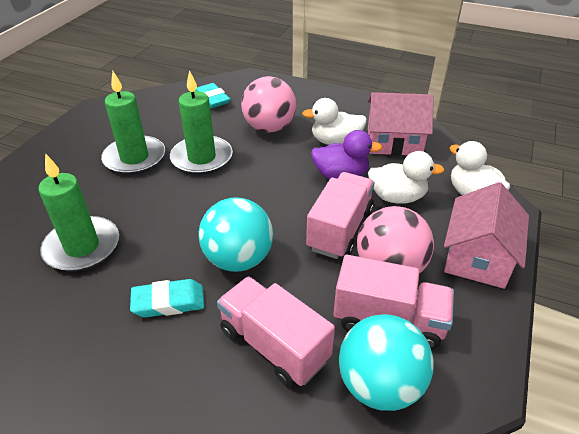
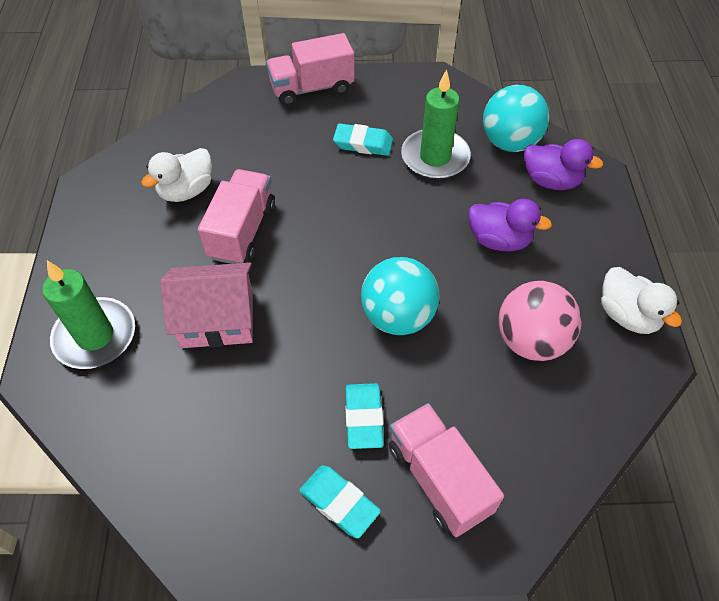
green candle: [38,153,119,272] [101,71,165,175] [170,70,233,175] = 3 -> [43,260,135,369] [401,69,471,180] = 2
pink ball: [241,76,296,133] [357,206,434,274] = 2 -> [499,281,582,361] = 1
pink house: [367,92,434,156] [444,182,529,289] = 2 -> [160,263,253,348] = 1
purple duck: [311,130,382,179] = 1 -> [468,199,552,251] [524,139,603,190] = 2
turquoise eraser: [130,279,204,318] [195,83,230,109] = 2 -> [299,465,381,538] [333,123,393,156] [345,383,384,449] = 3
white duck: [302,98,367,145] [368,151,445,204] [449,141,510,195] = 3 -> [141,148,212,202] [601,267,682,334] = 2

